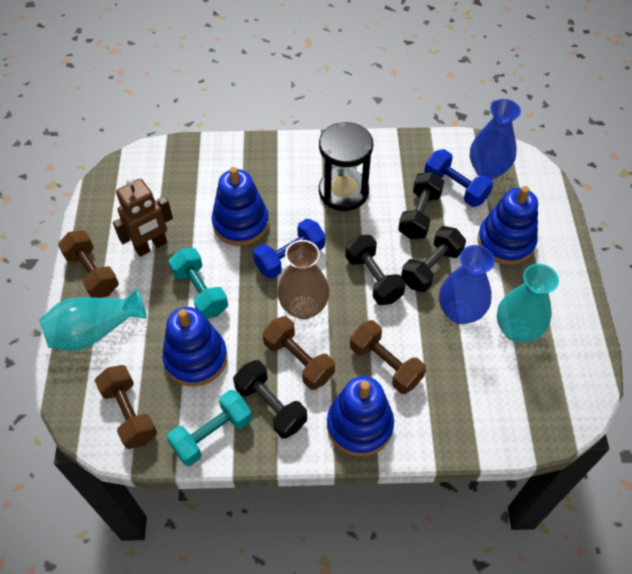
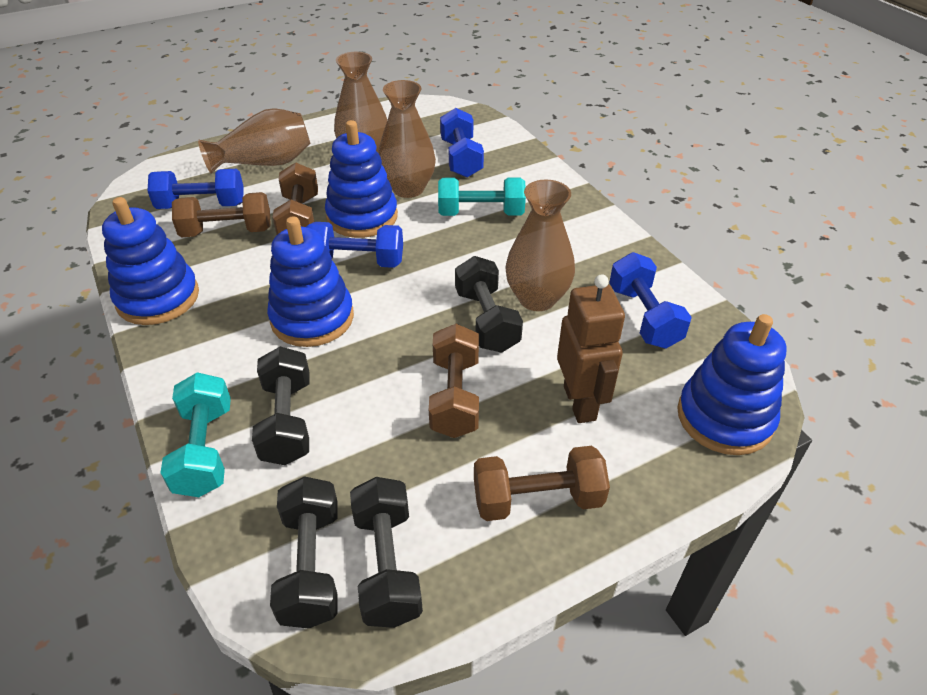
black hourglass: [319,122,373,211] = 1 -> none = 0
blue dumbbell: [253,219,325,279] [424,149,493,207] = 2 -> [148,169,244,209] [306,222,403,268] [440,108,484,178] [609,252,692,349] = 4
blue vase: [439,245,495,324] [470,99,521,180] = 2 -> none = 0
brown vase: [278,240,329,319] = 1 -> [198,108,310,174] [334,52,387,152] [378,80,436,198] [505,179,575,311] = 4
turquoise vase: [39,288,146,351] [497,264,559,343] = 2 -> none = 0

